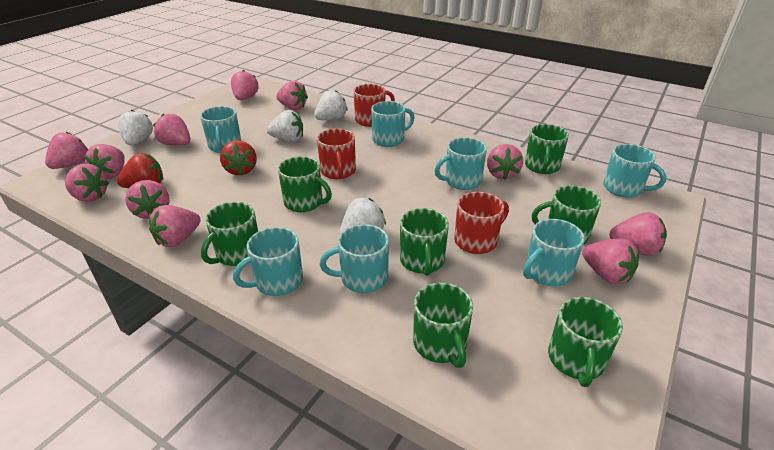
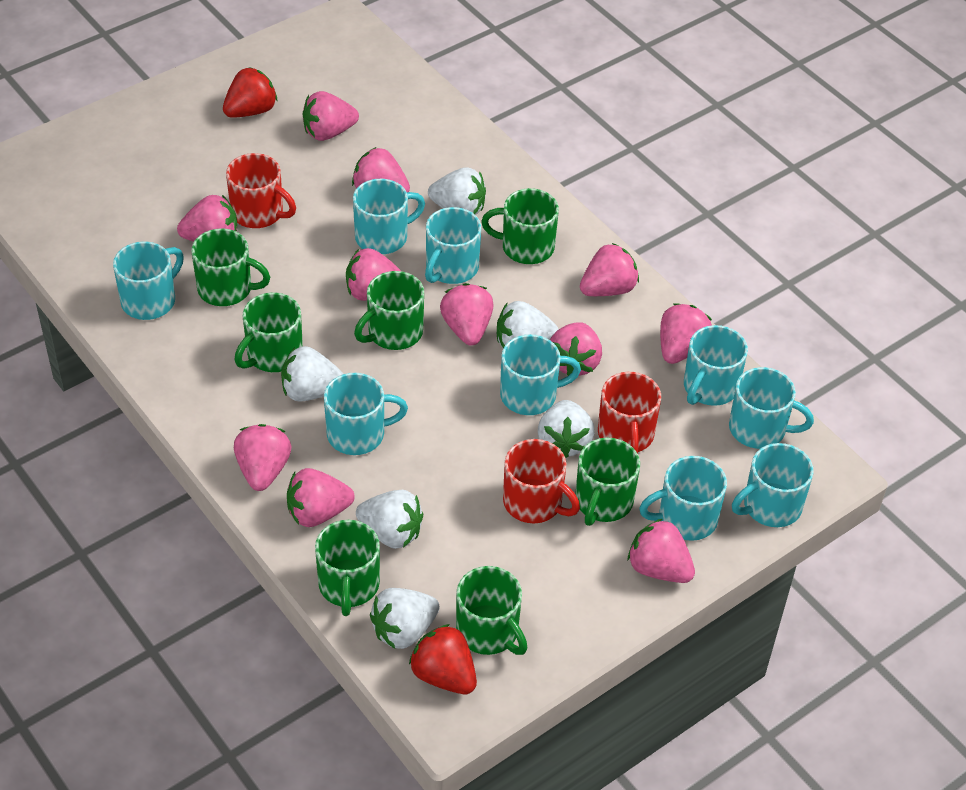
turquoise mug: [200,106,241,153] [233,227,303,296] [320,224,389,293] [371,101,415,147] [434,137,487,190] [523,219,585,286] [603,144,666,198] = 7 -> [113,241,184,320] [324,373,408,455] [353,179,425,254] [425,207,481,284] [500,334,581,415] [639,456,727,541] [684,325,748,406] [729,367,814,449] [732,443,814,527] = 9
white strawberry: [118,110,153,145] [267,110,303,142] [314,90,348,120] [340,198,386,234] = 4 -> [281,346,343,402] [356,490,423,549] [370,588,440,649] [428,167,486,215] [497,301,559,348] [538,400,594,458] = 6

